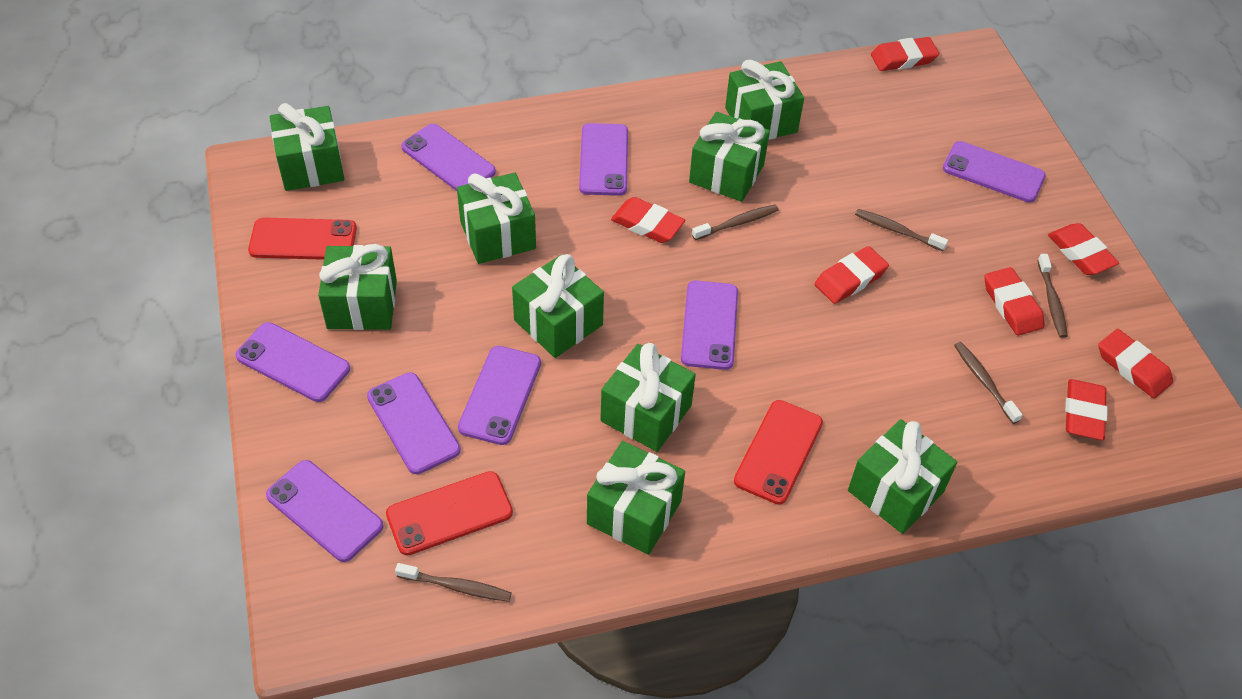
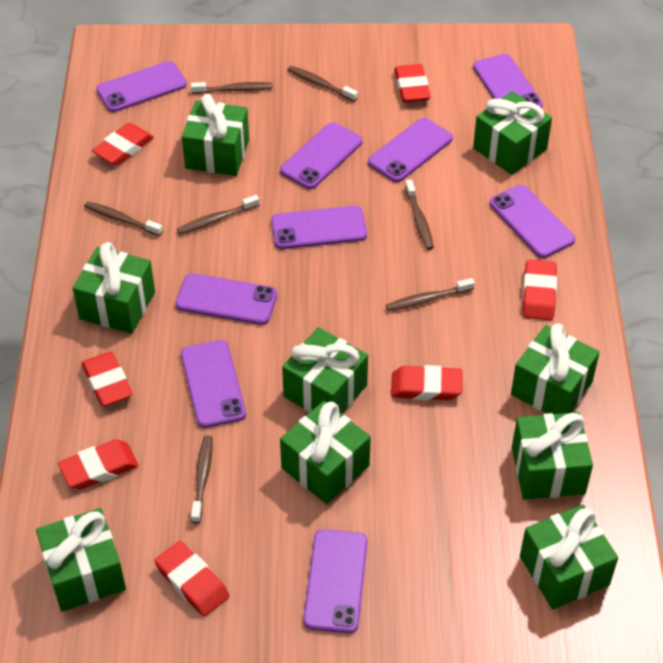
brown toothbrush: [395,563,512,602] [692,205,779,240] [855,209,948,251] [954,342,1023,424] [1037,254,1068,338] = 5 -> [84,201,163,236] [177,195,260,234] [191,82,273,94] [191,435,213,523] [288,66,358,102] [386,278,475,311] [405,180,434,250] = 7
purple phone: [235,322,350,402] [266,460,383,562] [367,372,461,474] [401,124,496,191] [458,346,541,445] [579,123,628,196] [681,280,738,370] [943,141,1046,203] = 8 -> [96,61,187,112] [175,273,277,325] [181,340,246,428] [271,206,367,249] [280,123,363,189] [303,529,368,634] [368,118,453,182] [473,54,543,108] [489,185,575,258] = 9
red phone: [248,217,357,260] [386,471,513,555] [734,400,823,505] = 3 -> none = 0

